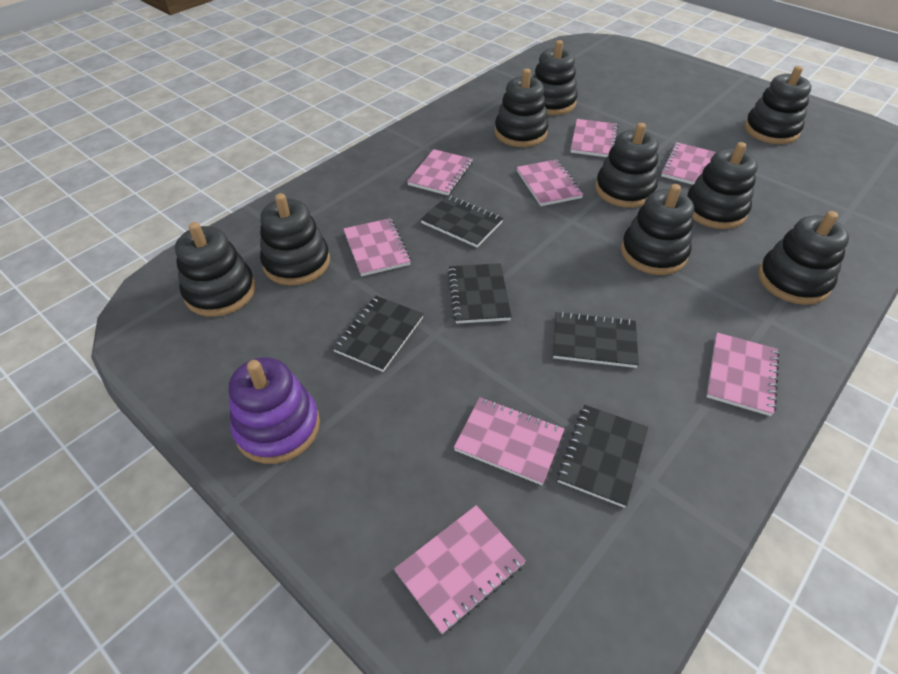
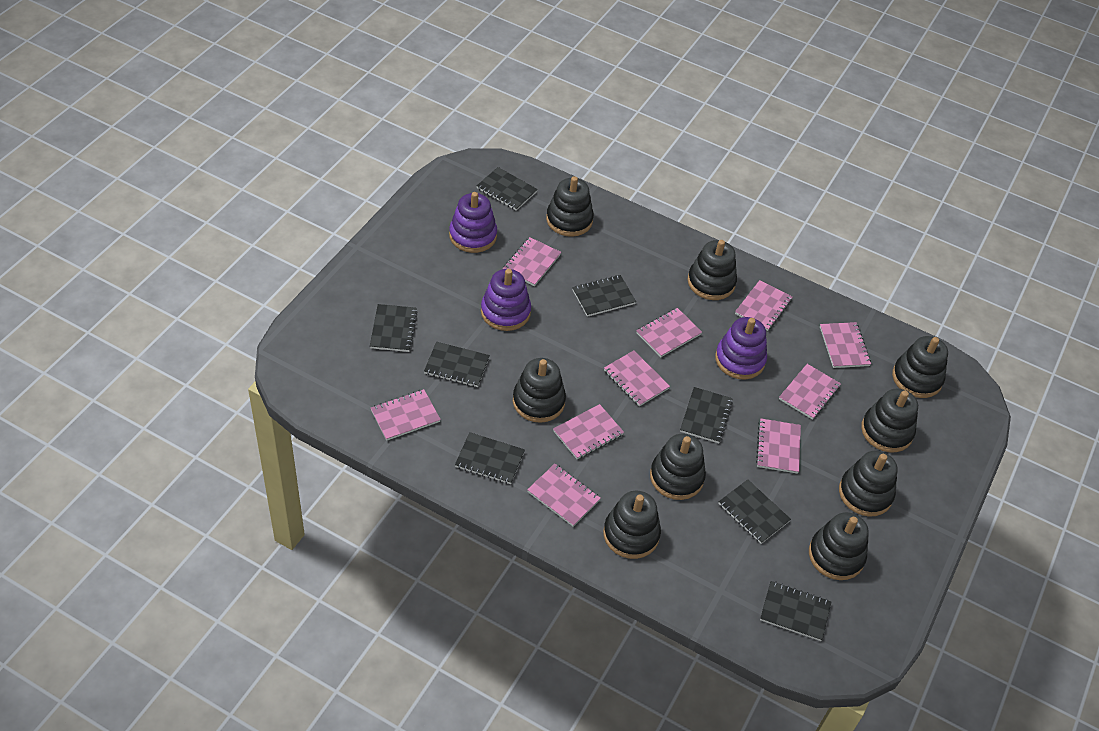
black notebook: [333,296,424,372] [420,195,503,247] [448,263,512,324] [553,311,639,368] [557,405,648,508] = 5 -> [370,304,418,352] [424,342,490,387] [455,432,525,484] [477,167,538,211] [572,275,636,317] [680,387,733,443] [718,480,791,544] [760,581,832,641] = 8
pink notebook: [343,218,411,276] [394,505,526,634] [407,149,473,195] [454,397,564,485] [516,159,584,206] [571,119,618,157] [661,142,716,185] [706,333,780,416] = 8 -> [371,389,441,441] [503,237,561,286] [527,464,601,526] [553,404,624,459] [604,351,670,406] [636,308,702,357] [735,280,792,331] [756,418,801,474] [779,364,841,420] [820,322,871,368] = 10
purple stacking toy: [229,358,320,464] = 1 -> [449,192,497,253] [481,269,531,331] [715,317,767,380] = 3

